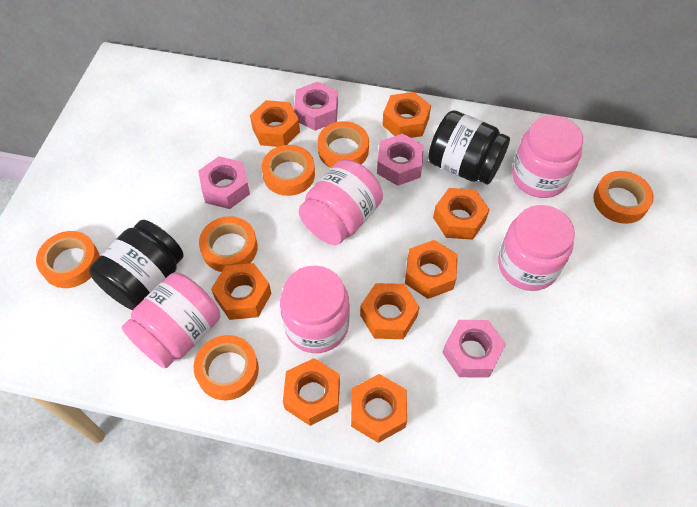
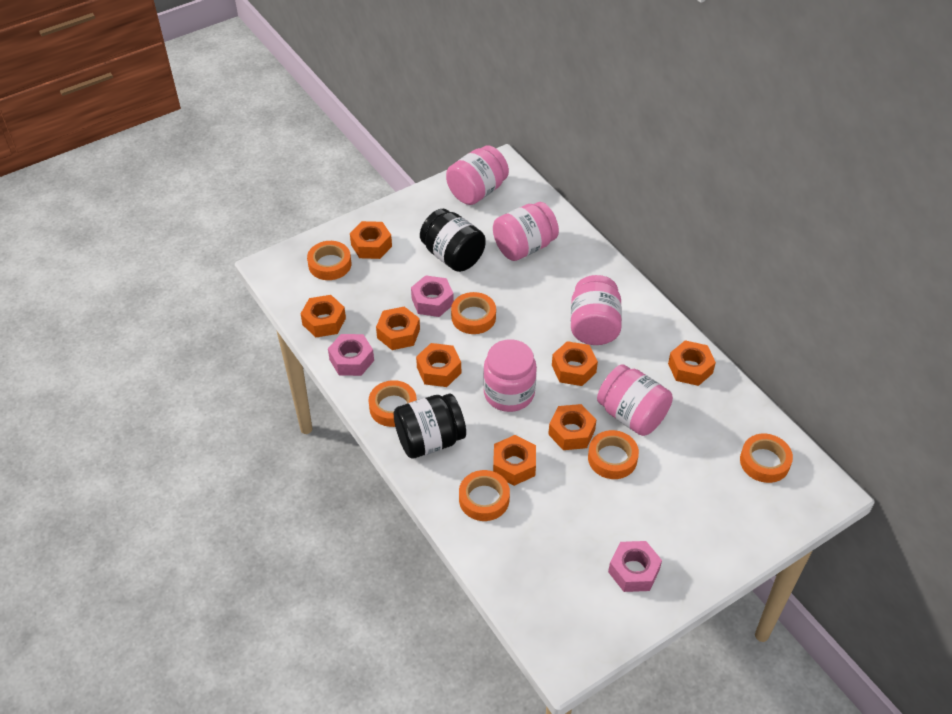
pink nut: [198,156,250,209] [294,82,338,131] [377,134,424,186] [442,320,506,378] = 4 -> [328,334,374,376] [411,275,454,317] [608,541,662,592] = 3

